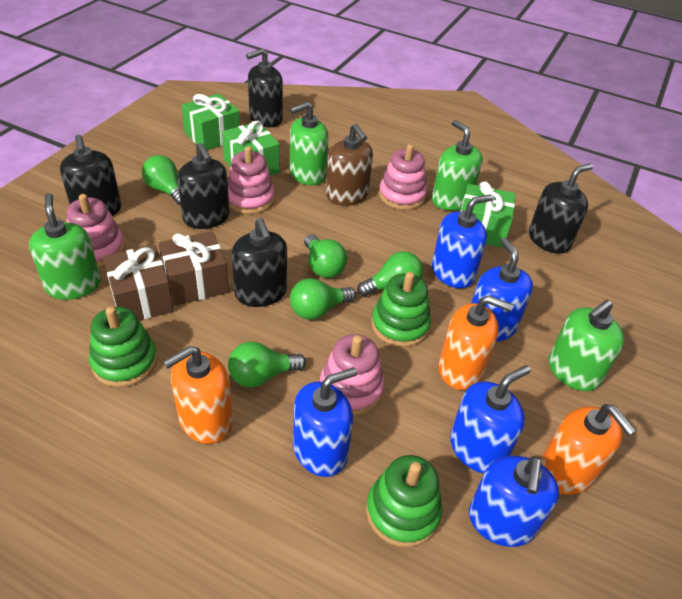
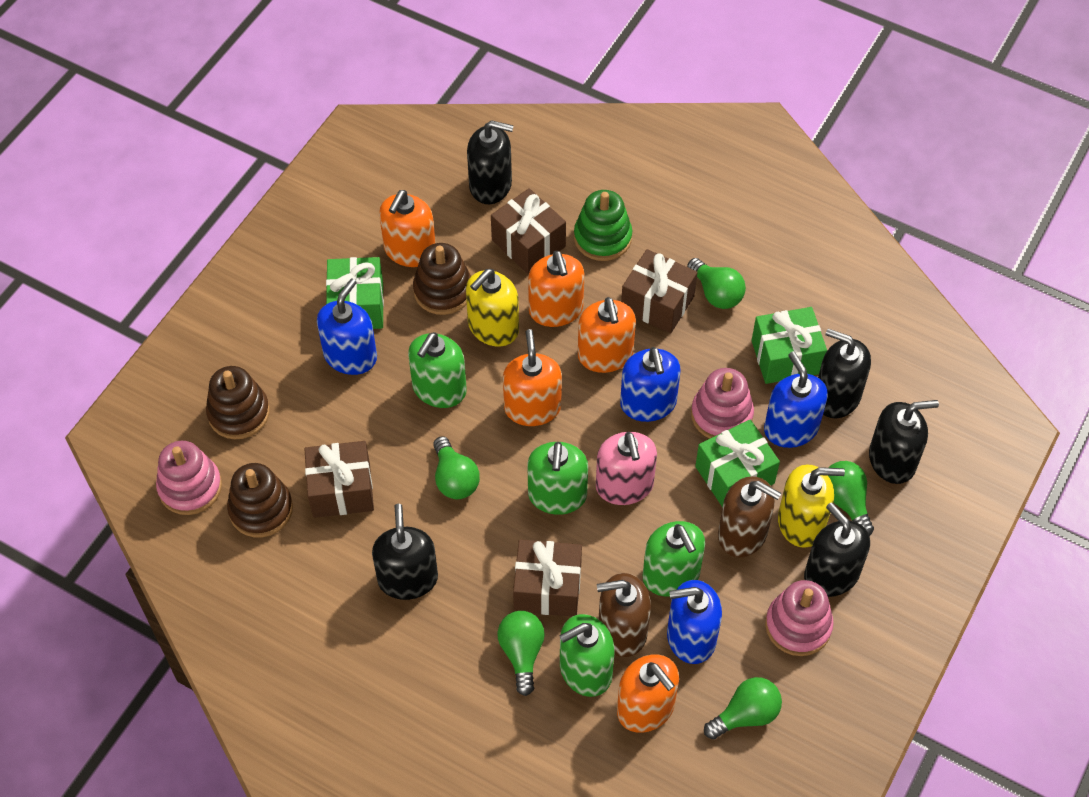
blue soap dispenser: [293,367,357,477] [432,194,493,288] [450,365,531,474] [469,456,559,547] [471,237,533,342] = 5 -> [317,279,377,375] [620,347,681,422] [667,580,722,664] [764,351,828,448] = 4
brown gift: [103,245,174,320] [158,231,229,306] = 2 -> [304,441,374,518] [491,188,566,274] [513,540,582,617] [621,249,697,333] = 4
brown soap dispenser: [326,124,373,206] = 1 -> [597,573,651,657] [718,476,781,558] = 2
brown stacking toy: none = 0 -> [206,366,270,439] [227,463,293,537] [413,243,471,315] = 3
green stacking toy: [89,306,158,387] [366,455,442,547] [371,272,431,347] = 3 -> [574,190,632,261] = 1
orange soap dispenser: [163,346,233,444] [439,295,514,390] [540,404,636,495] = 3 -> [379,190,435,267] [503,329,562,426] [528,251,584,327] [578,297,636,373] [617,654,679,733] = 5
pink soap dispenser: none = 0 -> [596,432,657,505] = 1
pink stacking toy: [66,194,125,267] [227,146,275,214] [320,334,385,415] [379,144,427,210] = 4 -> [156,441,222,515] [691,368,754,438] [765,580,834,656] = 3
yellow soap dispenser: none = 0 -> [466,269,519,347] [778,464,845,548] = 2

